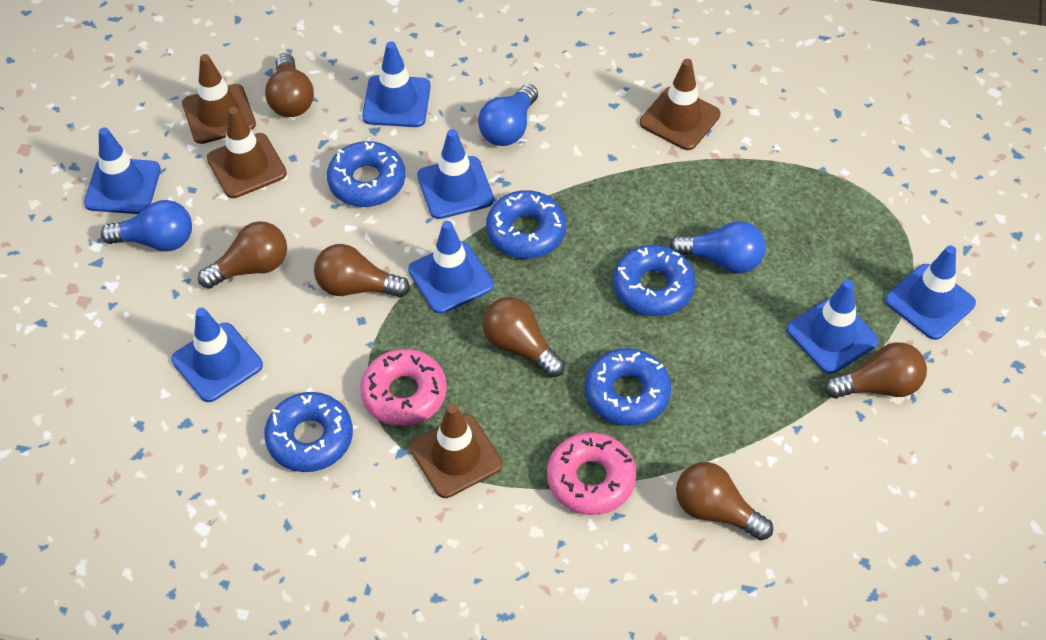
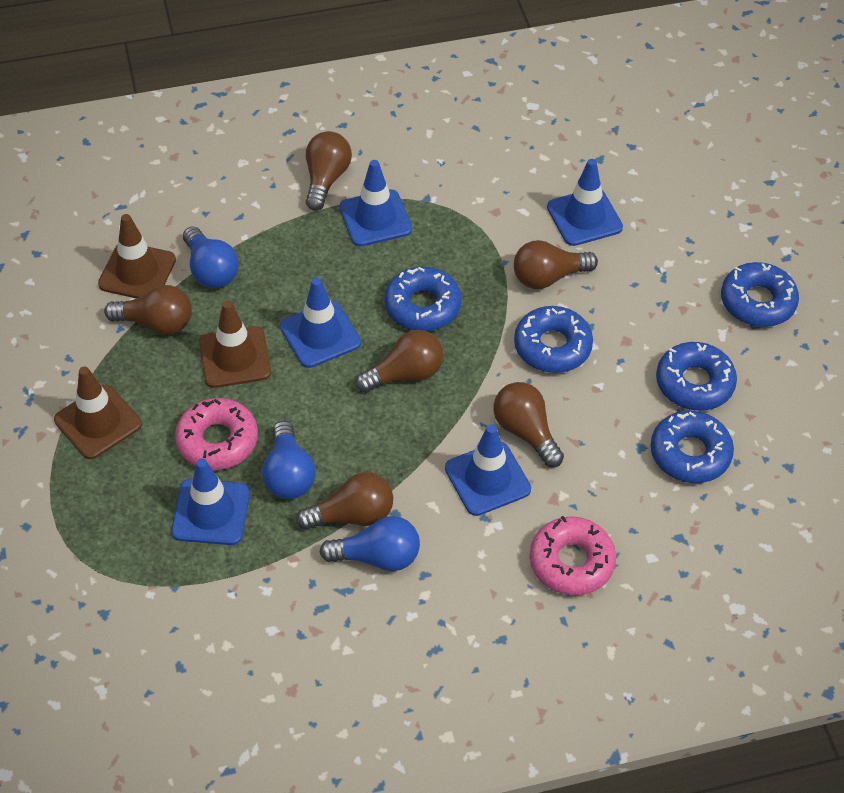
blue traffic cone: [84,127,161,214] [171,308,263,402] [362,41,431,127] [408,221,494,314] [417,129,494,219] [787,280,879,374] [885,245,976,340] = 7 -> [171,458,250,545] [280,278,361,368] [340,160,412,247] [445,424,531,516] [547,159,623,246] = 5
brown traffic cone: [182,54,256,144] [207,107,287,198] [410,404,503,498] [640,59,721,150] = 4 -> [54,367,142,459] [98,214,176,299] [199,301,271,388] = 3

